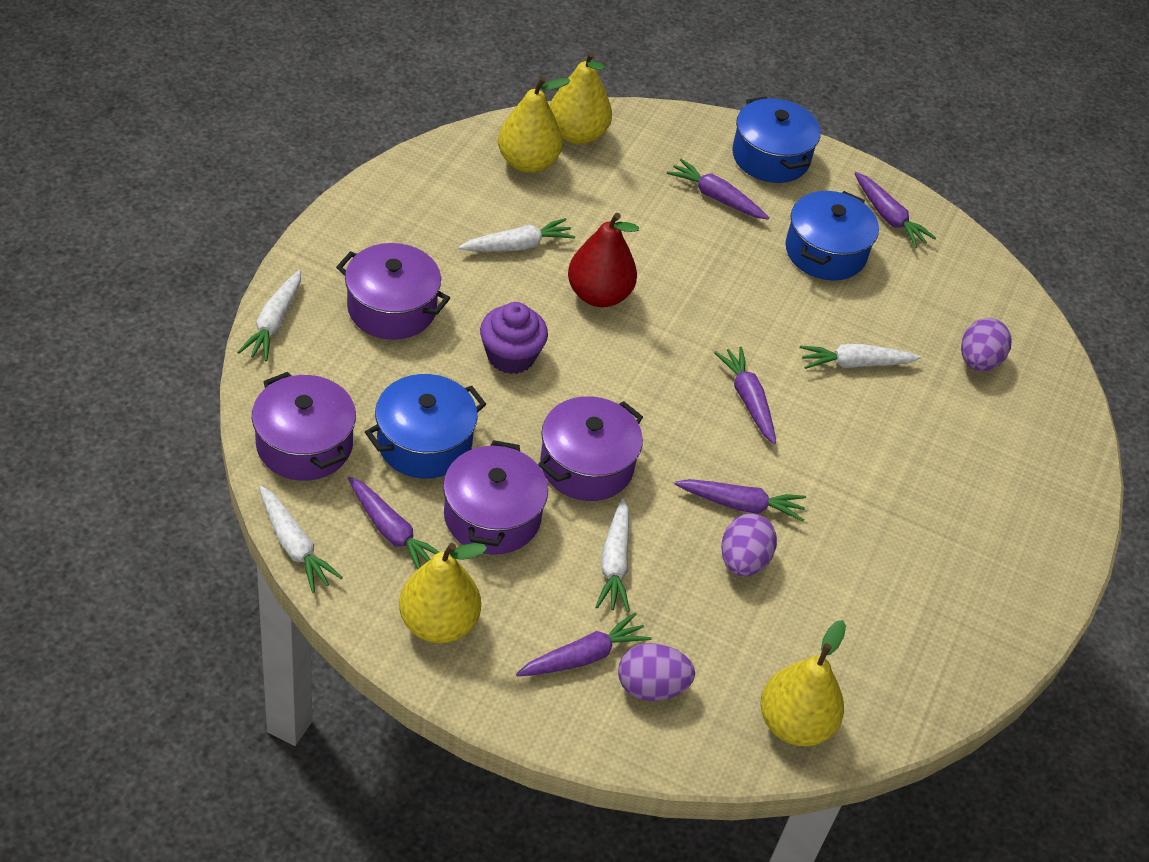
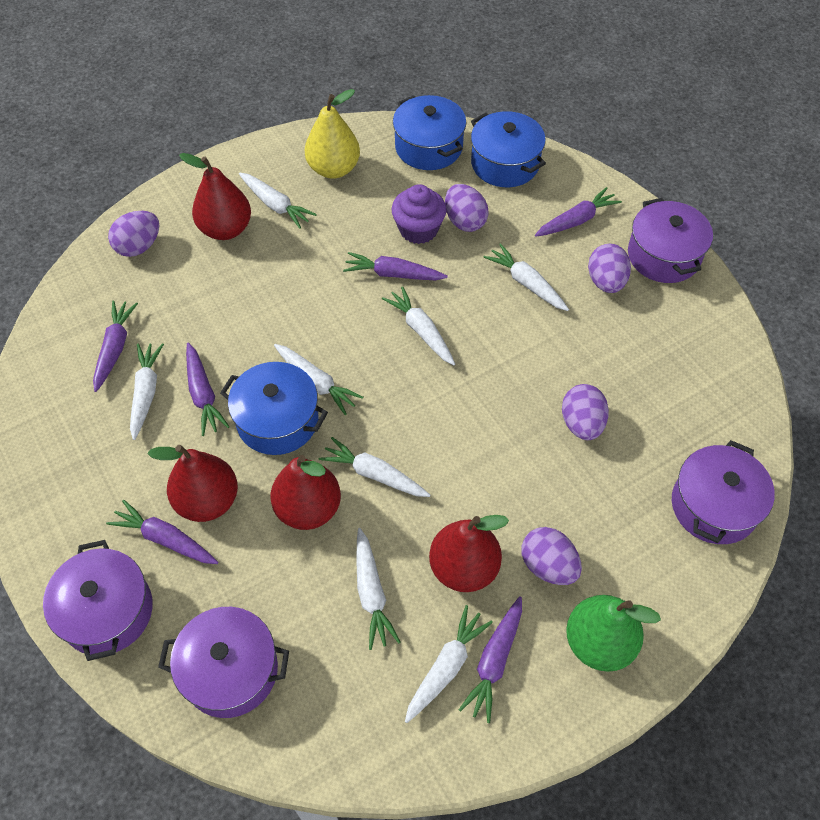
green pear: none = 0 -> [566,595,661,672] = 1
purple egg: [618,643,695,701] [721,513,777,576] [961,318,1012,371] = 3 -> [108,211,160,257] [445,184,489,232] [521,527,582,585] [562,384,609,440] [588,244,631,293] = 5
red pear: [568,213,639,307] = 1 -> [147,445,238,522] [179,153,251,240] [271,455,341,530] [429,515,509,592] = 4
white carrot: [237,270,301,361] [259,486,343,593] [458,218,576,251] [595,498,630,612] [800,344,921,369] = 5 -> [130,343,164,440] [239,172,317,229] [274,344,364,415] [319,437,430,497] [356,528,400,650] [382,286,455,365] [405,605,493,723] [484,243,569,311] = 8
yellow pear: [399,543,487,643] [498,77,570,173] [550,52,612,144] [760,620,846,747] = 4 -> [305,89,360,179] = 1

